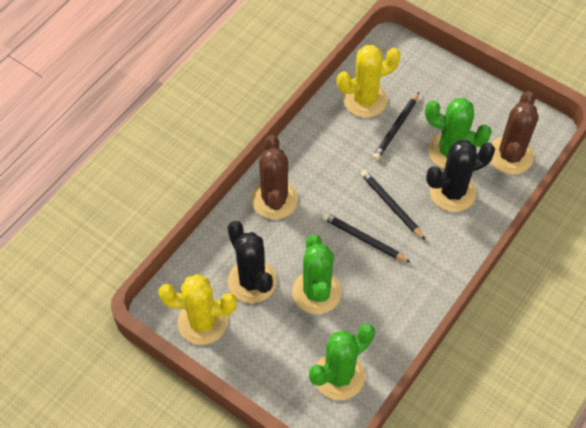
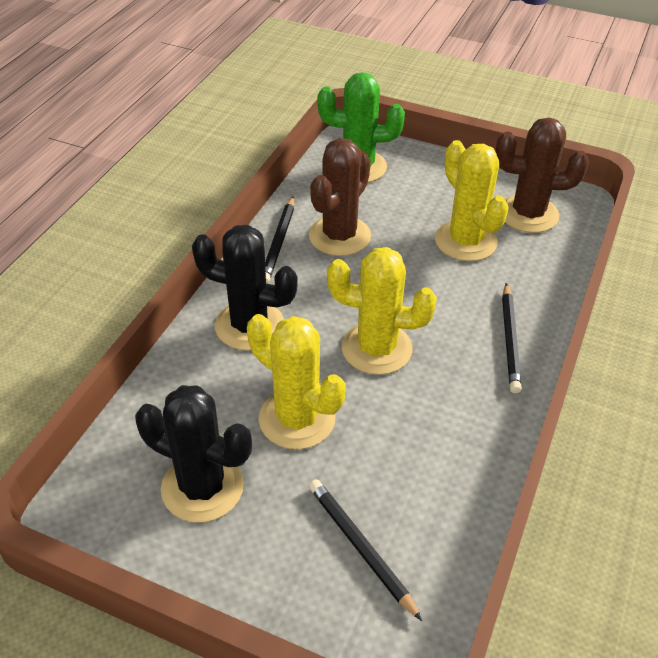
green cactus: [292,235,341,314] [309,324,375,400] [425,98,492,169] = 3 -> [317,72,405,182] = 1
yellow cactus: [159,274,237,345] [337,45,401,118] = 2 -> [247,314,346,449] [327,247,437,375] [435,140,509,261] = 3

